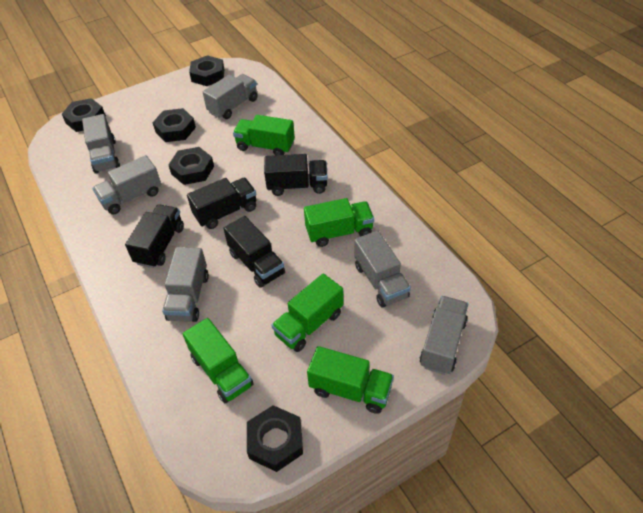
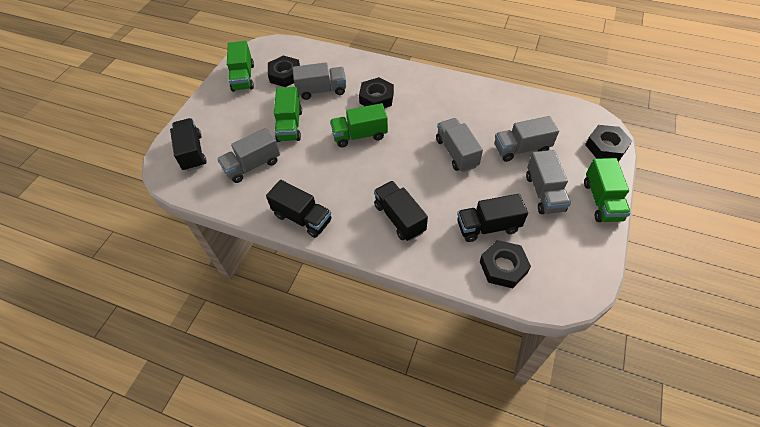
black nut: [62,98,106,132] [153,108,196,142] [169,147,214,185] [189,55,224,86] [247,405,303,472] = 5 -> [268,56,300,87] [359,77,394,108] [480,240,531,288] [585,125,632,162] = 4
green truck: [183,318,253,403] [233,115,295,155] [272,274,344,352] [304,198,374,247] [307,346,394,414] = 5 -> [227,41,254,92] [274,87,302,142] [330,103,388,148] [584,158,631,222] = 4
grey truck: [82,114,120,174] [93,155,161,215] [162,247,209,322] [203,74,258,119] [354,231,411,307] [420,296,468,375] = 6 -> [217,128,280,183] [292,62,346,100] [436,118,483,172] [494,116,559,162] [526,150,571,214] = 5

